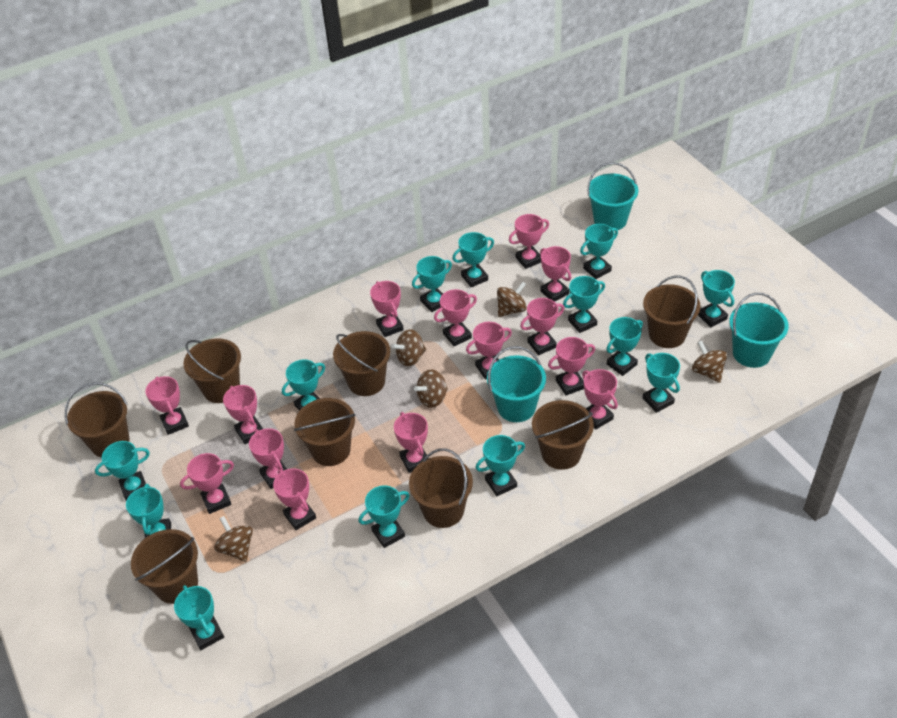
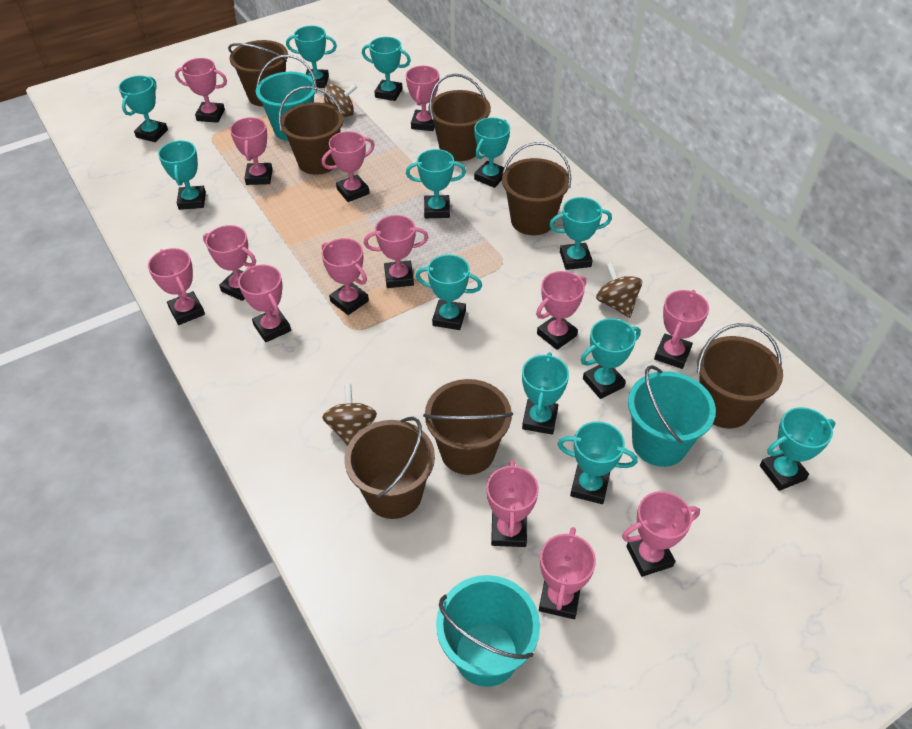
brown bucket: [65,382,130,458] [131,529,198,604] [183,338,241,403] [294,398,355,466] [333,331,390,396] [409,449,473,528] [532,400,594,470] [643,276,701,348] = 8 -> [228,40,288,107] [279,86,343,175] [345,417,435,519] [423,379,513,475] [428,74,491,161] [502,142,571,235] [697,323,783,428] = 7
brown spinning top: [214,516,253,562] [392,329,426,366] [414,369,448,408] [497,282,527,317] [692,341,727,383] = 5 -> [322,384,377,446] [324,84,357,117] [596,262,642,318] = 3
turquoise trophy: [95,441,150,501] [126,484,171,539] [174,585,224,650] [282,360,325,411] [358,485,410,548] [412,256,452,312] [452,232,494,287] [476,435,525,496] [563,276,605,333] [580,224,618,279] [606,317,643,376] [643,353,680,413] [698,270,735,327] = 13 -> [119,76,168,142] [158,140,206,210] [286,26,337,88] [362,37,411,101] [406,149,466,218] [416,254,482,330] [474,117,510,188] [522,352,569,435] [549,197,612,270] [558,421,637,504] [581,318,641,399] [760,407,835,491] = 12

